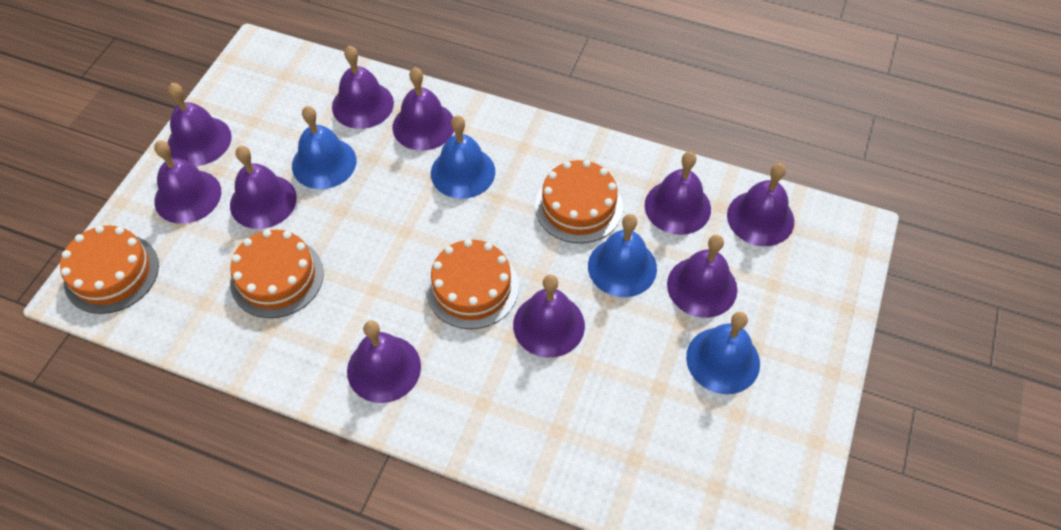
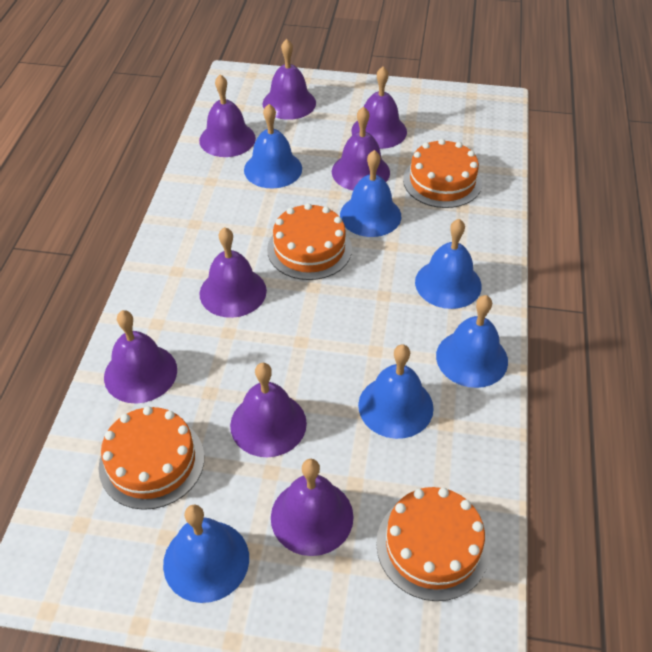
blue bell: [292,106,356,189] [431,115,495,199] [588,214,657,297] [686,312,760,394] = 4 -> [163,504,249,603] [244,104,302,189] [340,150,401,237] [358,344,434,439] [415,219,482,309] [436,295,508,388] = 6
purple bell: [154,140,221,224] [168,83,232,166] [230,146,297,229] [332,46,394,129] [347,320,421,403] [393,67,454,151] [513,275,585,358] [645,152,711,235] [667,235,737,318] [727,163,794,246] = 10 -> [104,310,177,404] [199,74,256,157] [200,227,267,318] [230,363,307,457] [263,39,316,120] [271,459,354,556] [332,107,390,190] [351,66,407,149] = 8

